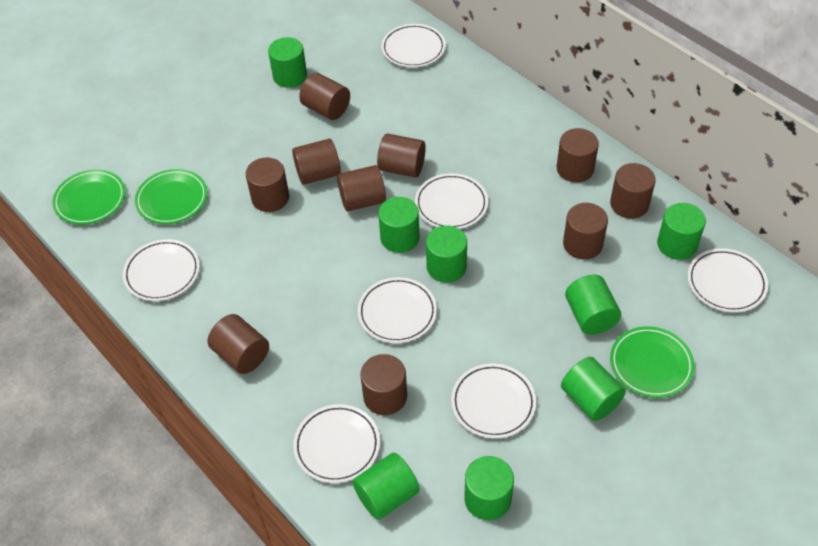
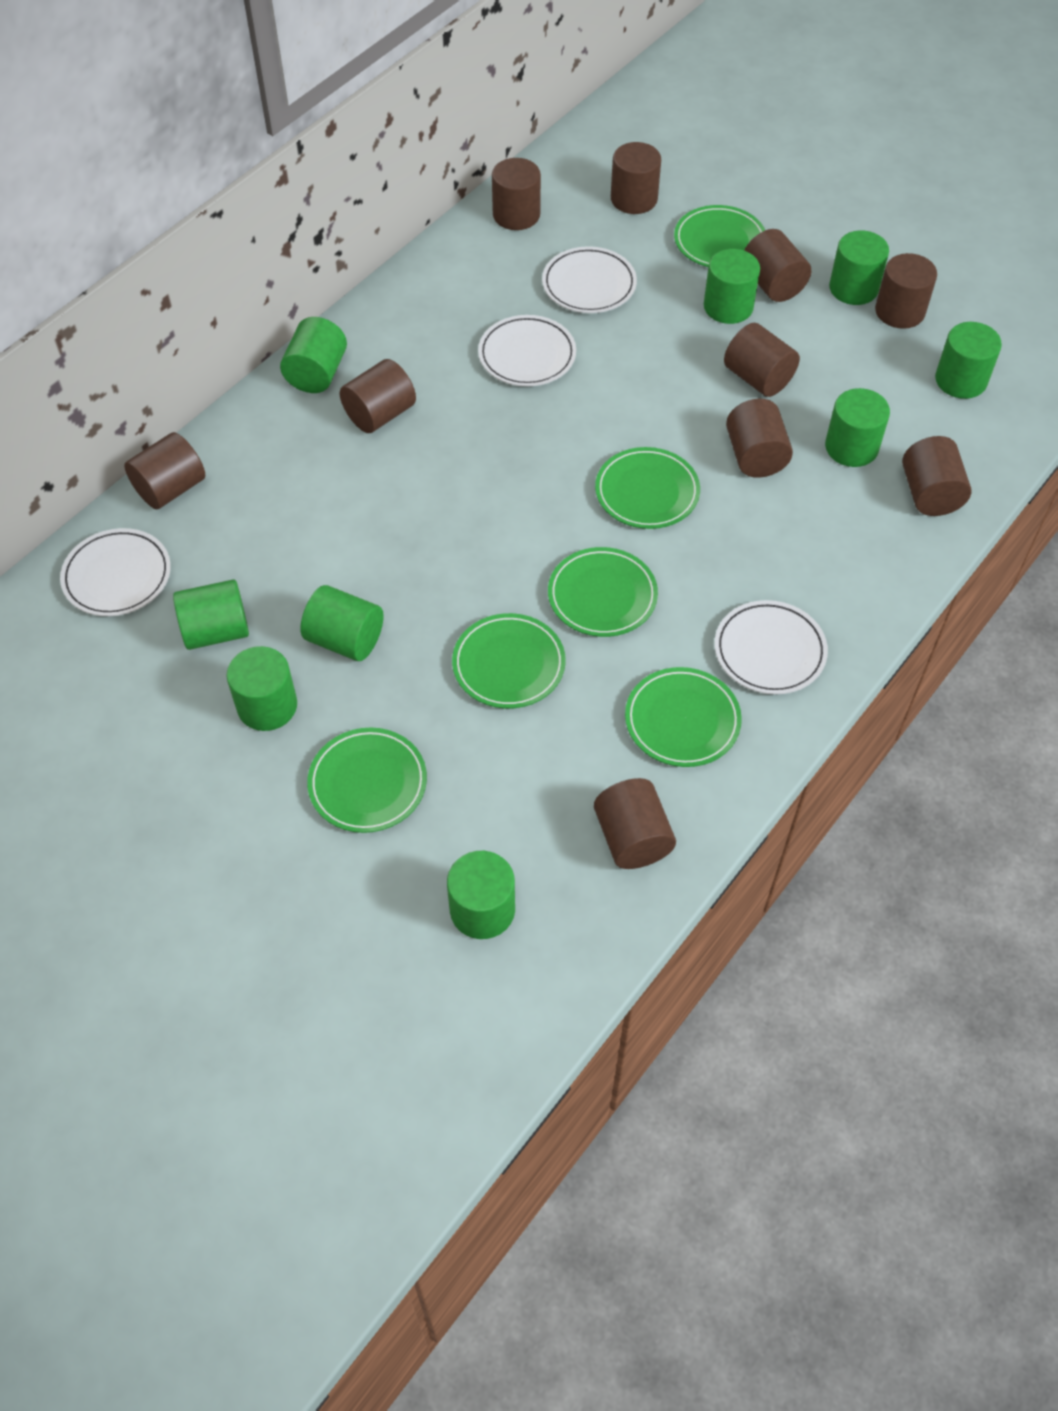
green cylinder: [268,37,307,88] [352,453,420,520] [378,197,420,253] [426,225,467,283] [464,456,514,521] [561,357,626,421] [565,274,621,335] [657,203,706,260] = 8 -> [173,579,249,650] [227,646,297,731] [280,317,347,393] [300,585,384,661] [447,851,515,939] [704,249,760,324] [825,388,890,467] [829,230,889,305] [935,322,1002,399] = 9
green plate: [52,169,125,225] [135,169,207,224] [610,326,695,398] = 3 -> [307,728,427,833] [452,613,566,709] [548,547,658,637] [595,447,700,529] [625,667,742,767] [674,205,765,267] = 6
white plate: [123,239,200,301] [293,404,380,483] [358,277,437,343] [381,24,446,67] [415,173,488,229] [451,363,536,439] [688,248,768,313] = 7 -> [60,528,171,616] [478,315,576,387] [542,246,637,313] [714,600,828,694] = 4

